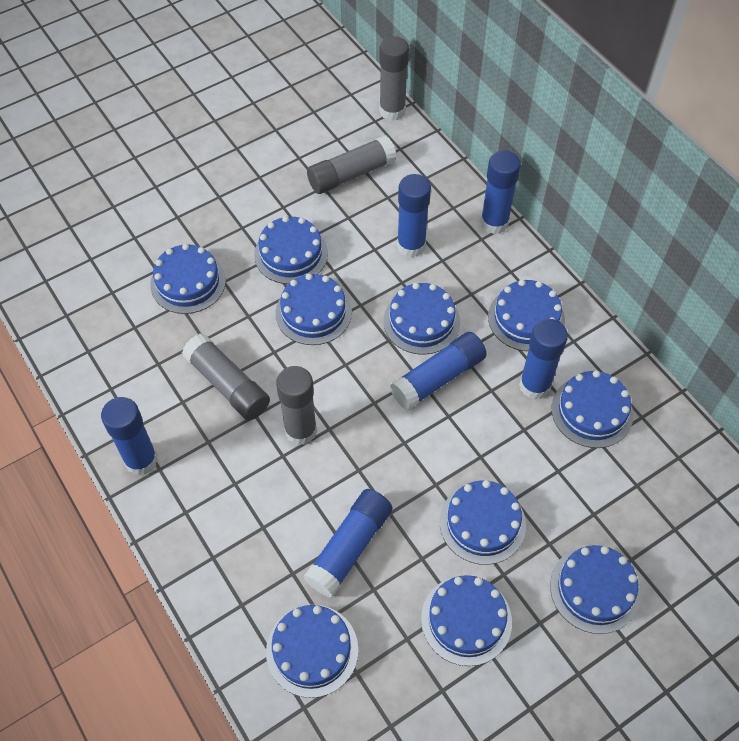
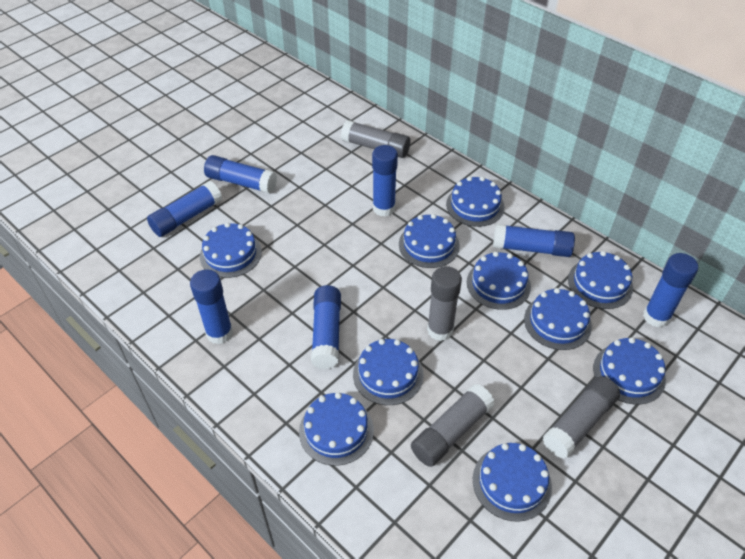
blue glue stick: [101,397,158,476] [303,489,392,598] [390,332,487,410] [397,174,431,257] [480,150,521,234] [519,319,568,400] = 6 -> [147,181,222,237] [190,269,233,344] [204,155,277,194] [311,285,341,369] [372,145,398,217] [493,224,575,257] [643,253,698,327] = 7

